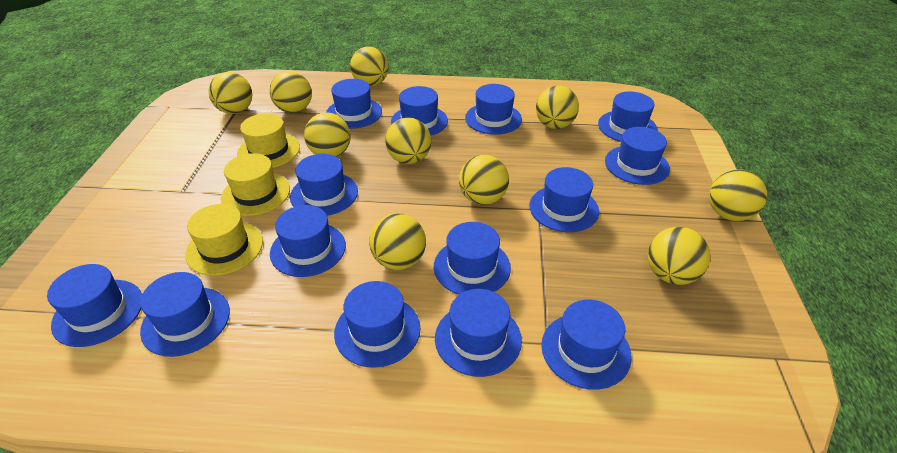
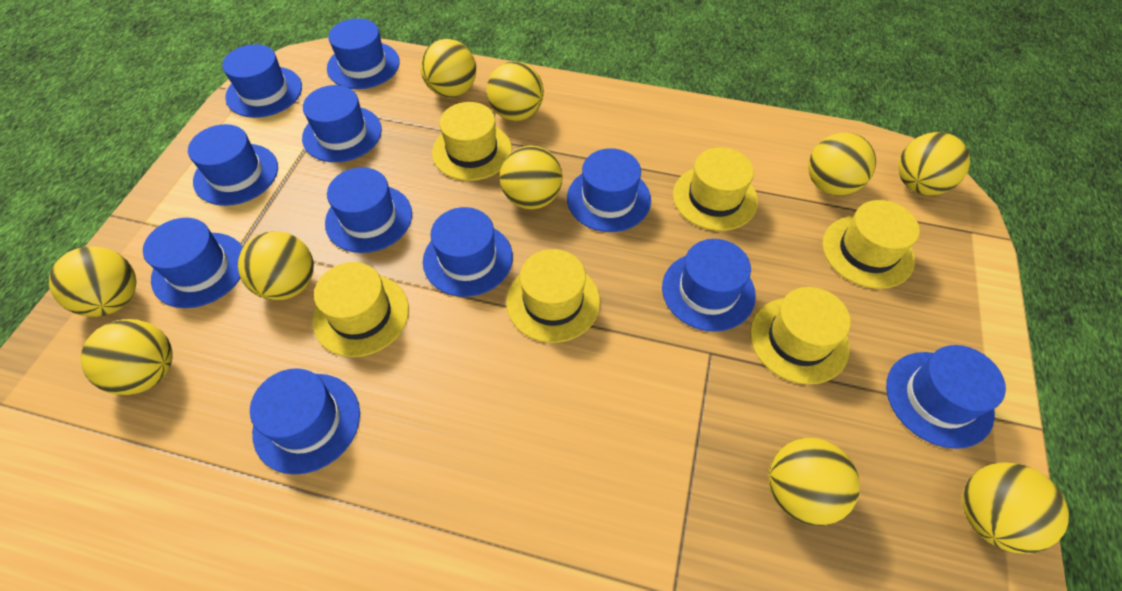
blue hat: [47,264,142,347] [140,272,230,357] [270,205,346,277] [290,154,358,216] [326,79,382,129] [334,281,420,368] [391,86,448,136] [434,222,511,295] [435,289,522,377] [465,84,522,135] [529,167,599,232] [541,299,632,390] [598,92,658,142] [605,127,670,185] = 14 -> [143,218,243,308] [188,124,278,206] [222,44,302,118] [250,368,360,475] [302,85,382,162] [325,167,412,253] [327,18,400,89] [423,207,513,297] [567,149,651,232] [662,239,756,332] [886,345,1006,449] = 11
yellow hat: [185,204,263,276] [221,153,290,216] [237,113,300,168] = 3 -> [312,262,409,357] [432,102,512,181] [506,249,600,343] [673,147,758,231] [750,287,851,384] [822,200,920,289] = 6

